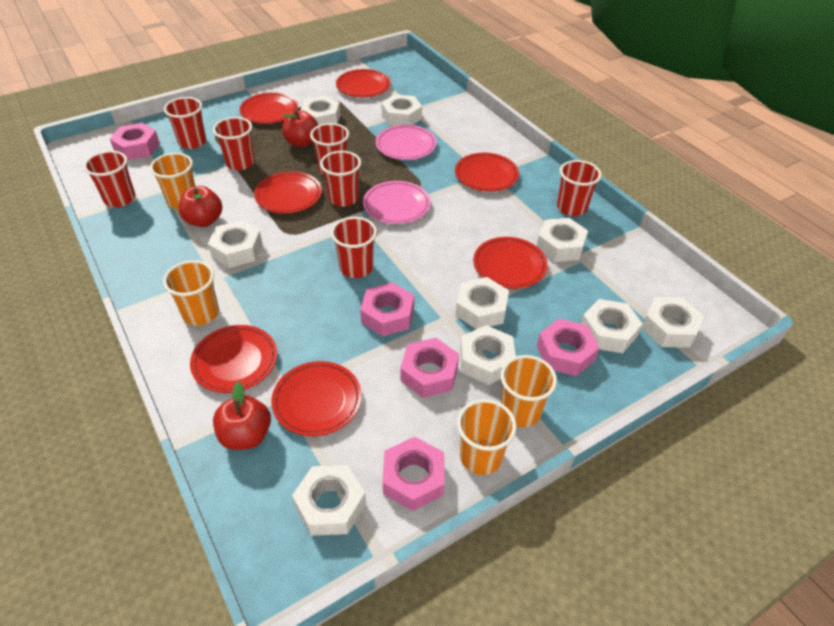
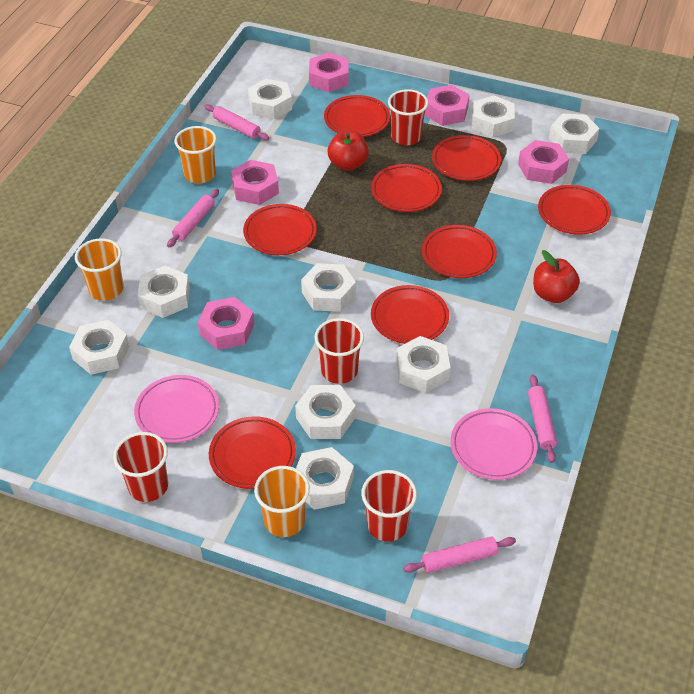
orange cup: [150,153,195,209] [163,260,219,326] [457,399,517,475] [501,355,557,427] = 4 -> [75,238,124,301] [174,126,217,184] [254,466,310,537] = 3
pink rolling pin: none = 0 -> [167,189,219,247] [204,104,269,141] [403,536,516,573] [528,374,557,463] = 4
red apple: [179,186,222,227] [213,381,271,450] [282,110,318,147] = 3 -> [327,130,369,171] [533,250,580,303] = 2
red cup: [84,151,135,207] [164,97,206,149] [213,117,255,170] [310,123,349,175] [320,151,361,207] [331,217,377,278] [557,160,601,216] = 7 -> [113,432,168,502] [315,318,364,384] [361,470,417,542] [388,89,429,145] = 4
red plate: [190,325,277,393] [240,92,298,124] [254,171,322,214] [271,361,362,436] [336,69,390,97] [455,153,519,192] [473,237,548,289] = 7 -> [209,416,296,489] [243,204,317,255] [324,95,390,137] [371,164,442,212] [371,285,449,344] [422,225,497,278] [432,135,501,181] [538,185,611,235] = 8

